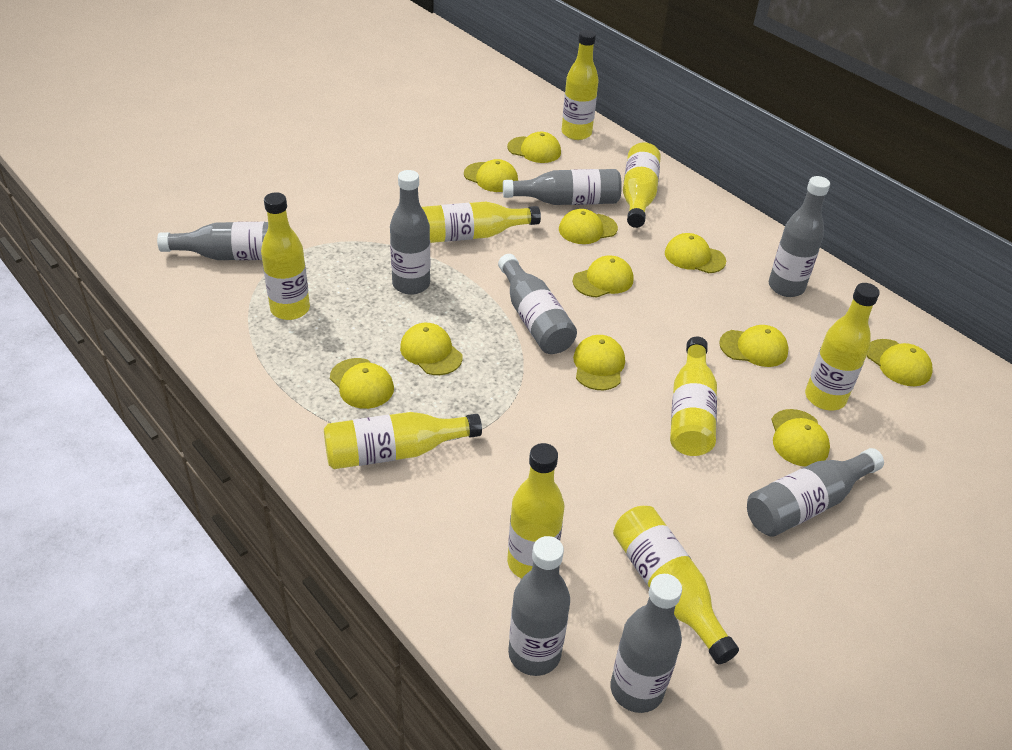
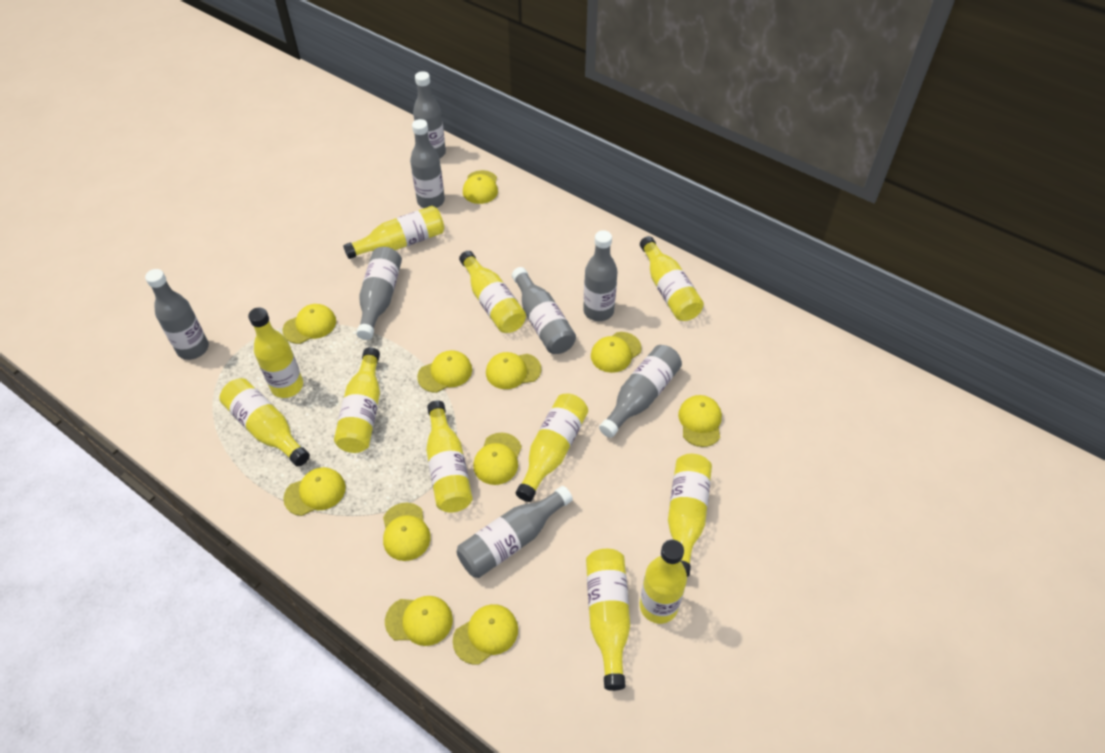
yellow bottle: [261,192,310,320] [324,412,482,469] [422,202,541,243] [507,443,564,579] [562,30,599,140] [613,506,739,664] [623,142,661,228] [670,337,717,456] [805,283,880,410] = 9 -> [219,378,310,467] [248,307,303,398] [334,347,380,453] [343,206,444,259] [426,400,473,513] [459,251,526,333] [516,393,588,502] [586,549,630,691] [640,236,704,321] [640,539,687,624] [668,454,712,577] = 11

